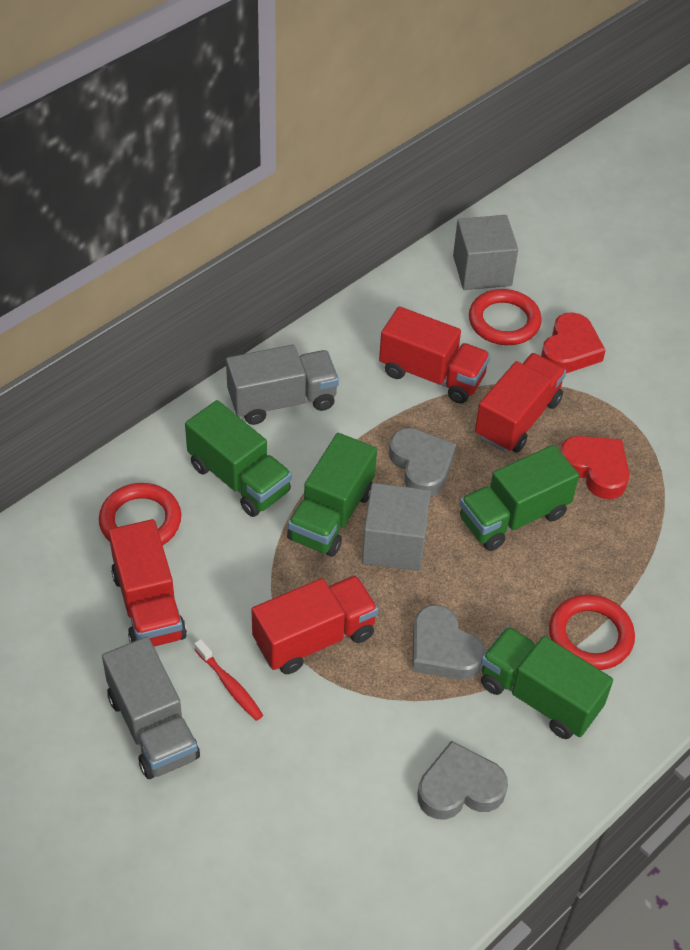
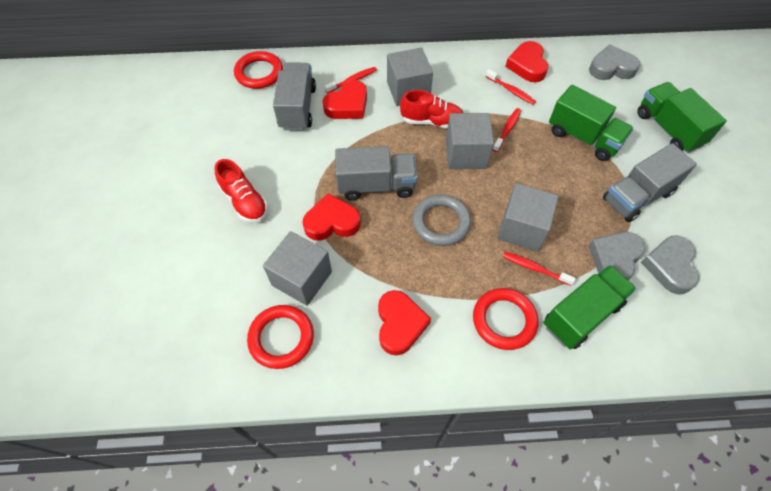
green truck: [185,400,292,517] [287,433,377,557] [460,445,579,551] [481,626,613,739] = 4 -> [543,265,637,349] [549,85,634,161] [638,82,727,153] = 3
grey cube: [362,483,431,571] [453,215,518,290] = 2 -> [263,231,332,306] [387,48,433,106] [446,113,494,169] [497,183,559,252] = 4
grey ring: none = 0 -> [412,195,471,246] = 1
grey truck: [102,637,200,779] [226,345,339,425] = 2 -> [273,62,316,130] [335,146,417,201] [603,143,697,222] = 3
red heart: [541,312,606,373] [560,436,630,499] = 2 -> [302,193,361,241] [323,80,367,119] [378,290,431,355] [505,41,548,82] = 4
red shoe: none = 0 -> [215,159,268,223] [400,90,463,128] = 2
red toothbrush: [194,639,263,721] = 1 -> [325,67,377,93] [486,69,536,105] [492,108,521,152] [503,252,576,286] = 4
red truck: [108,519,187,646] [251,575,378,674] [379,306,491,404] [475,353,566,453] = 4 -> none = 0

